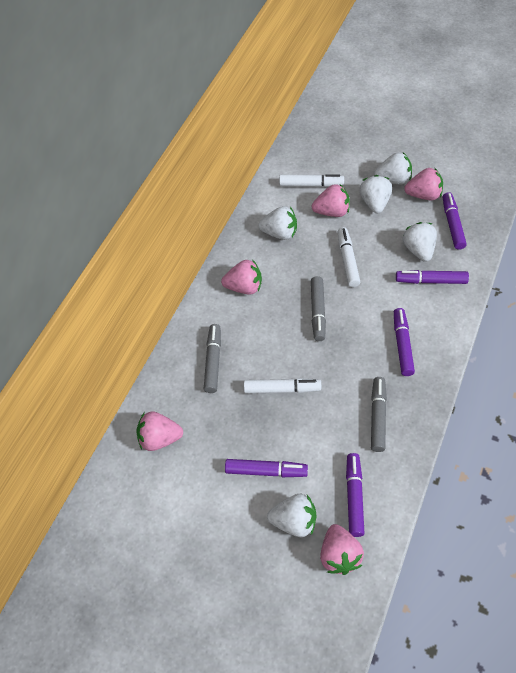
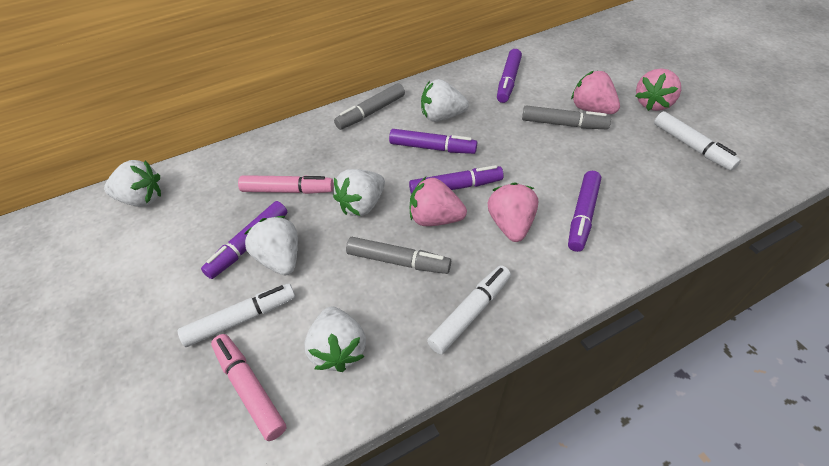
pink marker: none = 0 -> [211,334,286,441] [238,175,334,194] = 2
pink strawberry: [136,411,183,451] [221,259,262,295] [312,184,350,217] [320,524,364,575] [404,167,443,200] = 5 -> [410,177,467,226] [488,182,538,242] [571,71,620,114] [635,68,681,111] = 4

